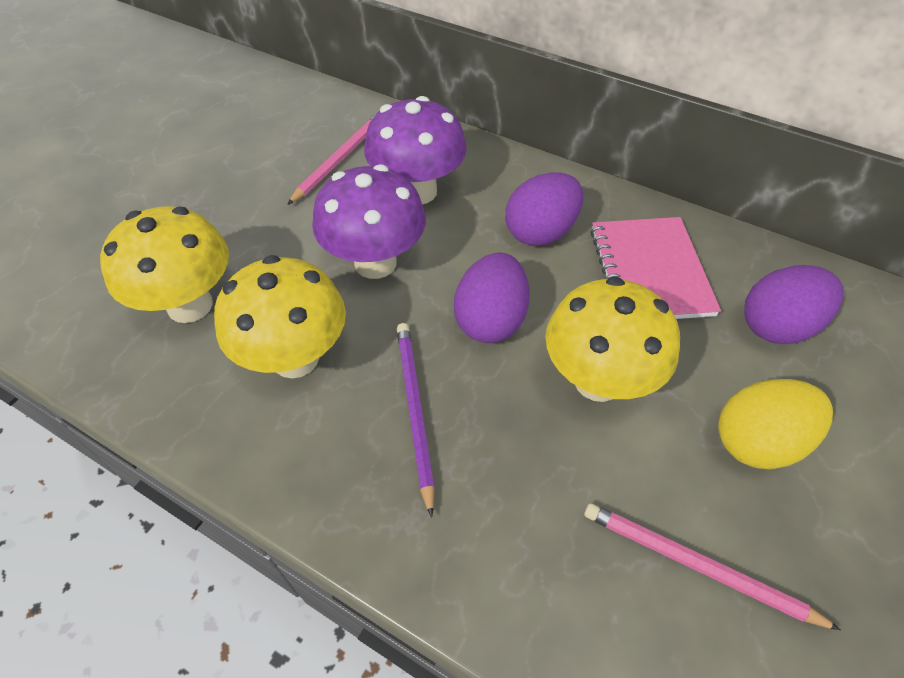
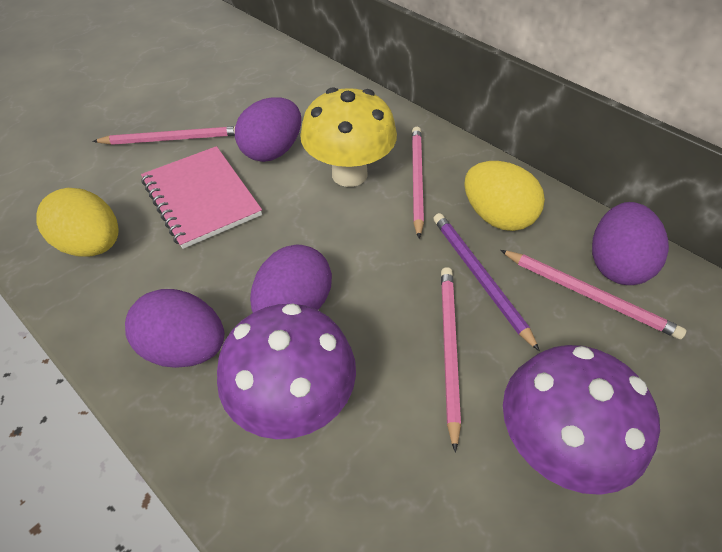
pink pencil: [287,113,377,205] [584,503,841,630] = 2 -> [92,126,235,145] [412,127,424,238] [441,267,461,453] [500,250,686,339] = 4
purple egg: [454,253,530,343] [505,172,583,246] [744,265,843,344] = 3 -> [125,289,224,368] [235,98,301,162] [250,245,332,313] [592,202,669,285] = 4
yellow egg: [718,379,833,470] = 1 -> [37,188,119,257] [464,161,545,231] = 2
yellow mushroom: [100,206,229,323] [214,255,346,379] [545,277,680,402] = 3 -> [300,87,397,187] = 1

